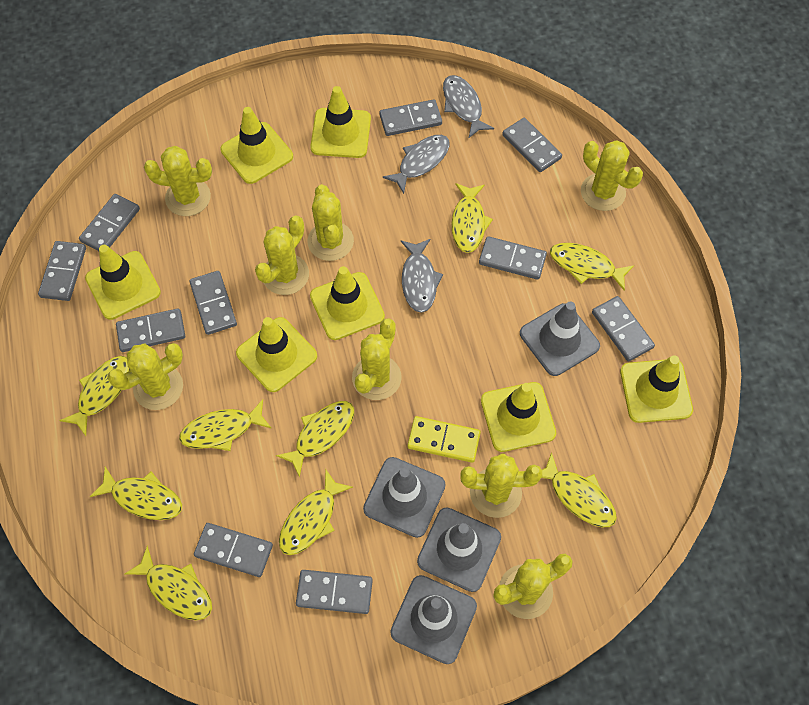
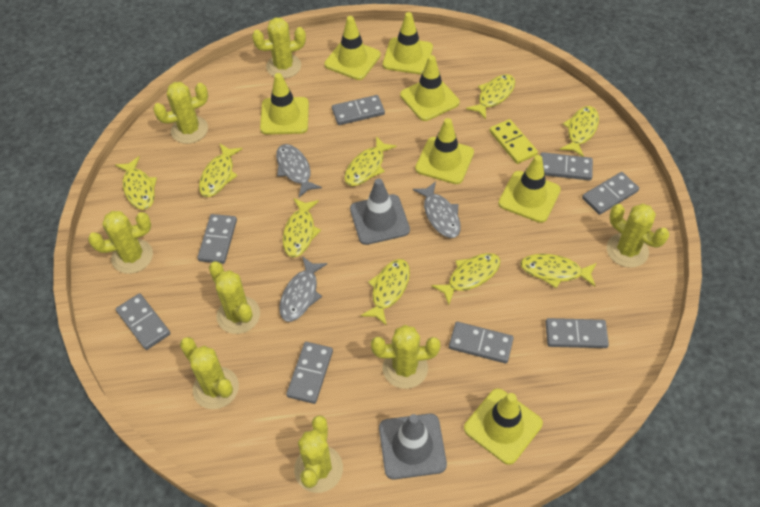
grey domino: [38,241,86,301] [79,194,140,251] [116,308,185,352] [189,271,237,335] [194,523,273,577] [296,570,373,614] [379,99,442,136] [479,236,547,280] [502,118,562,172] [592,296,655,362] = 10 -> [116,293,170,350] [197,214,237,264] [286,342,333,404] [332,95,385,125] [449,322,514,364] [540,152,593,181] [546,318,609,348] [582,172,639,215] = 8
grey traffic cone: [363,457,446,538] [390,575,477,664] [417,508,501,592] [520,302,600,376] = 4 -> [350,179,410,245] [379,413,447,480] = 2

